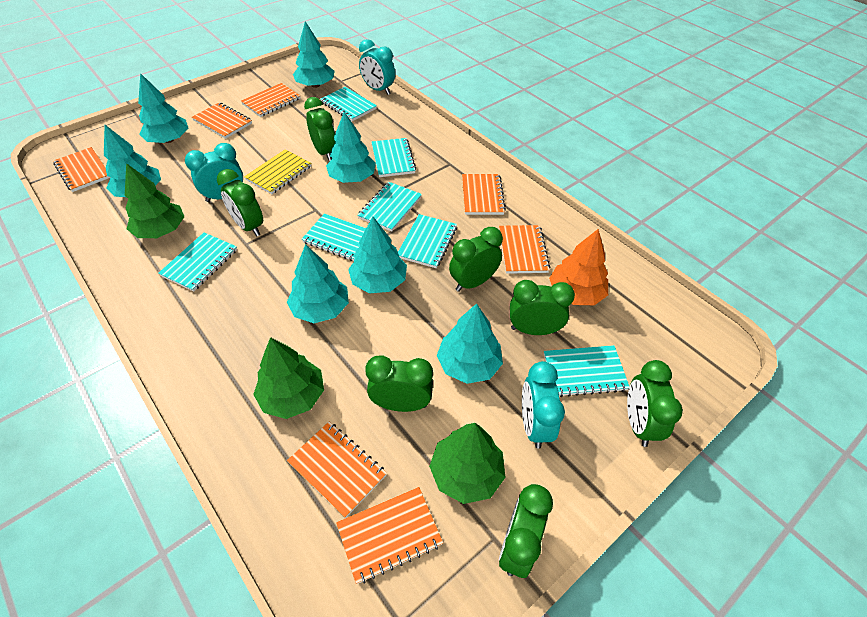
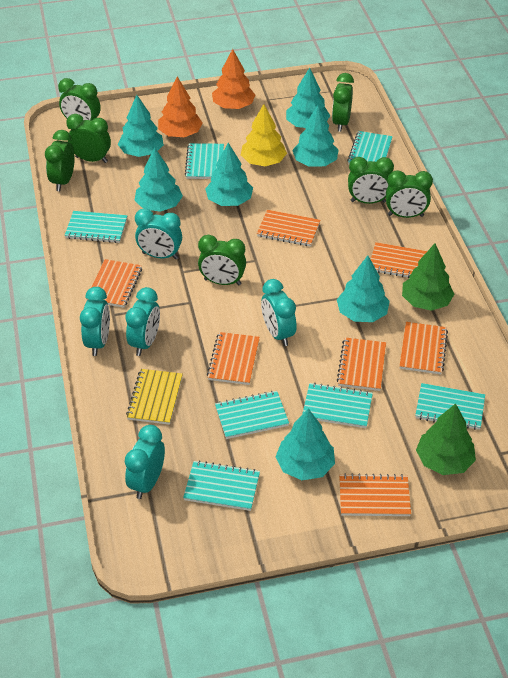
green tree: [125,163,185,238] [253,337,324,419] [429,423,506,504] = 3 -> [402,243,454,311] [416,403,476,475] = 2
orange tree: [549,229,608,305] = 1 -> [158,77,203,137] [212,49,255,109] = 2
turquoise clock: [185,143,243,202] [359,39,395,95] [522,361,565,449] = 3 -> [80,287,110,356] [125,287,160,356] [125,425,165,499] [135,208,182,259] [261,279,297,346] = 5
yellow tree: none = 0 -> [241,104,287,166] = 1

